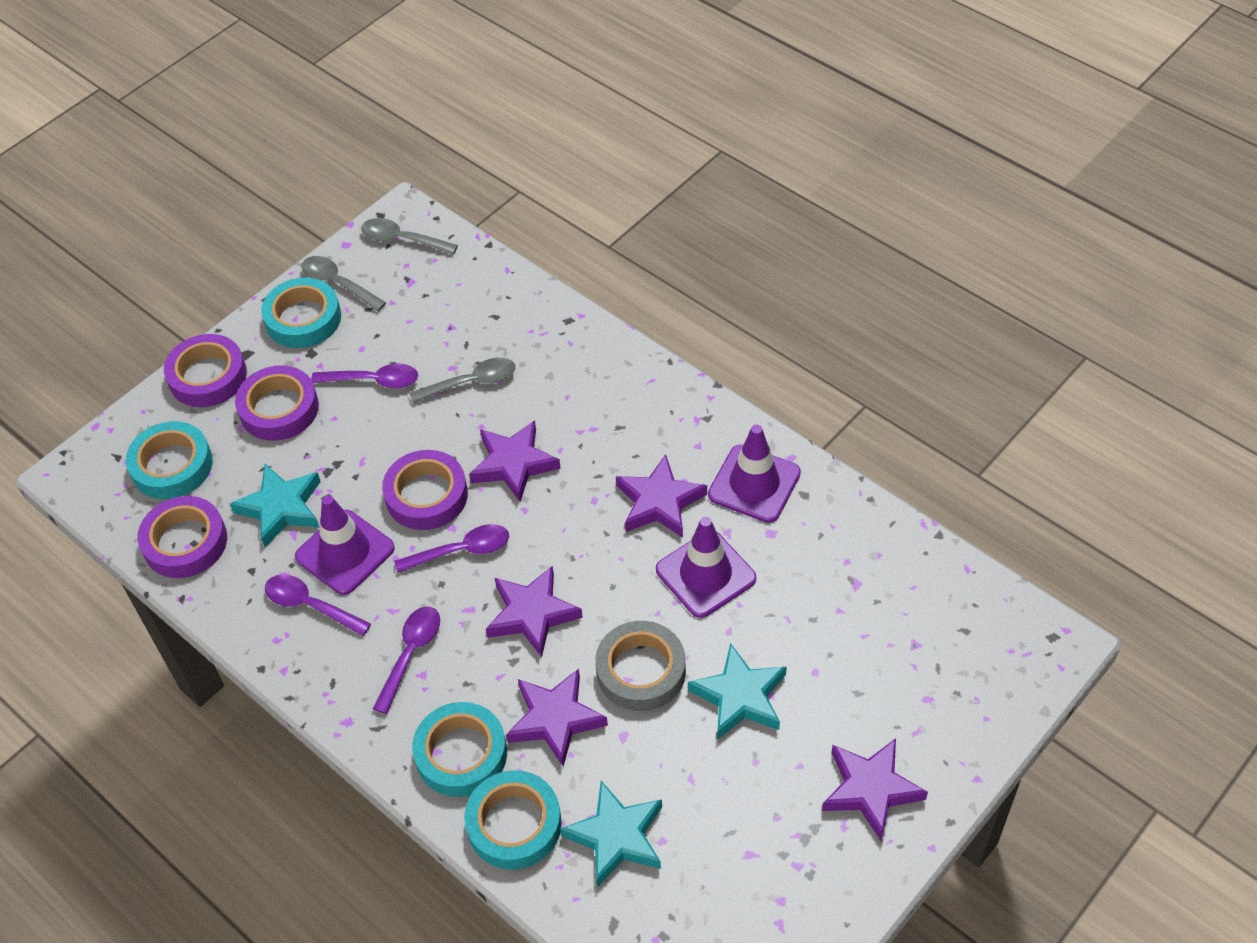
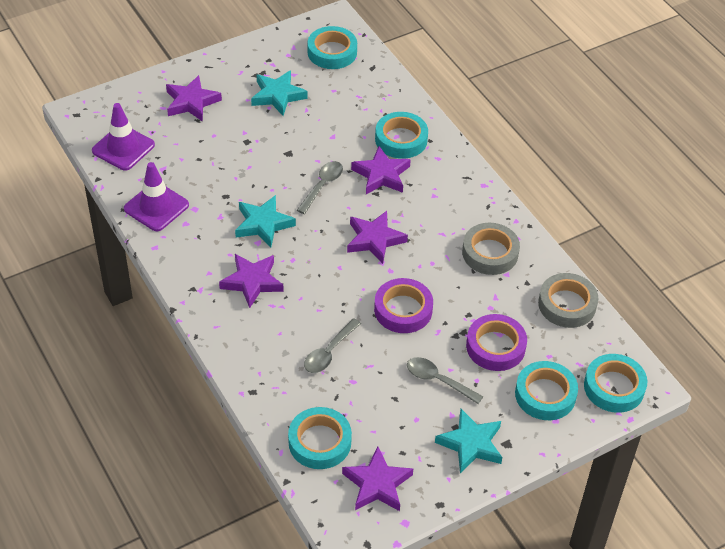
grey tape: [595,621,686,711] = 1 -> [462,223,520,275] [538,273,599,328] = 2
purple spoon: [265,574,371,636] [311,363,418,389] [373,606,440,714] [394,524,509,573] = 4 -> none = 0
purple tape: [137,496,227,578] [164,334,247,407] [235,365,319,441] [382,450,468,530] = 4 -> [374,278,433,333] [466,314,527,371] = 2
purple traffic cone: [295,495,395,595] [656,517,756,618] [708,425,801,523] = 3 -> [92,103,155,171] [124,162,189,231] = 2
turquoise tape: [126,421,213,499] [261,278,341,348] [412,702,507,797] [464,770,562,870] = 4 -> [288,407,352,469] [307,26,357,69] [375,112,428,159] [515,361,578,420] [584,354,647,413] = 5

